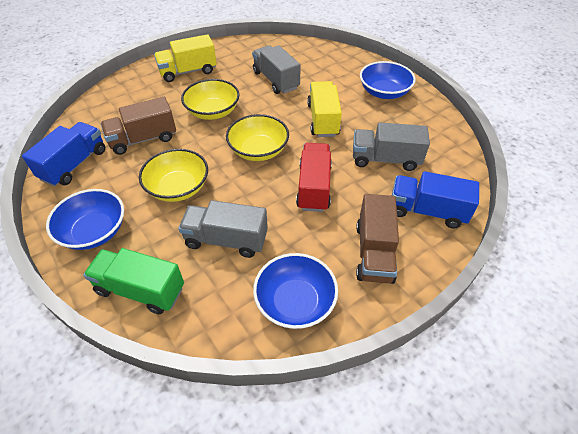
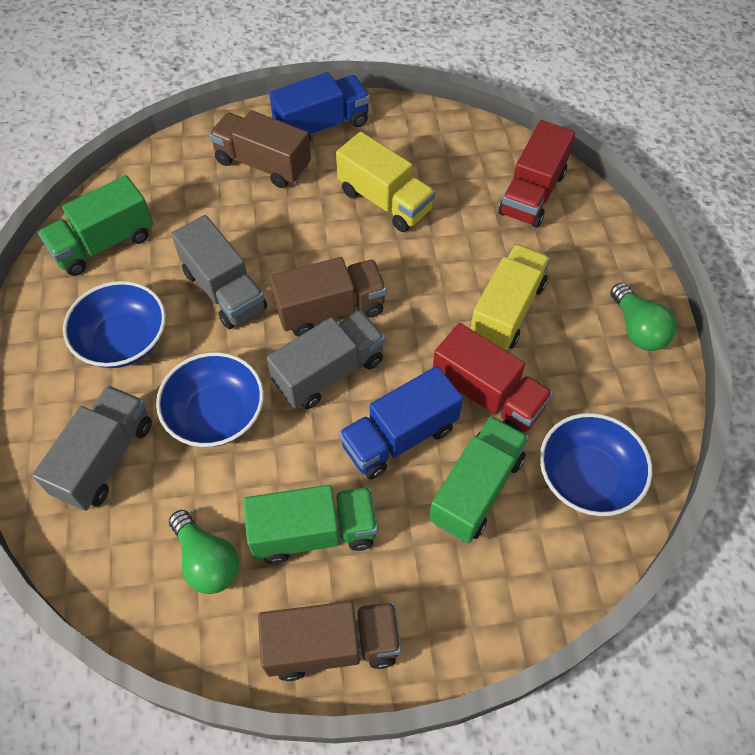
brown truck: [101,97,176,155] [356,194,399,284] = 2 -> [209,110,311,188] [258,601,401,681] [270,257,387,337] = 3
green light bulb: none = 0 -> [169,510,239,594] [610,282,677,351] = 2
green truck: [83,248,184,314] = 1 -> [38,175,153,276] [243,485,378,564] [429,416,529,543] = 3
red truck: [296,143,332,212] = 1 -> [433,323,553,433] [498,120,575,228] = 2
yellow bowl: [139,149,208,202] [181,79,240,120] [226,114,289,161] = 3 -> none = 0

